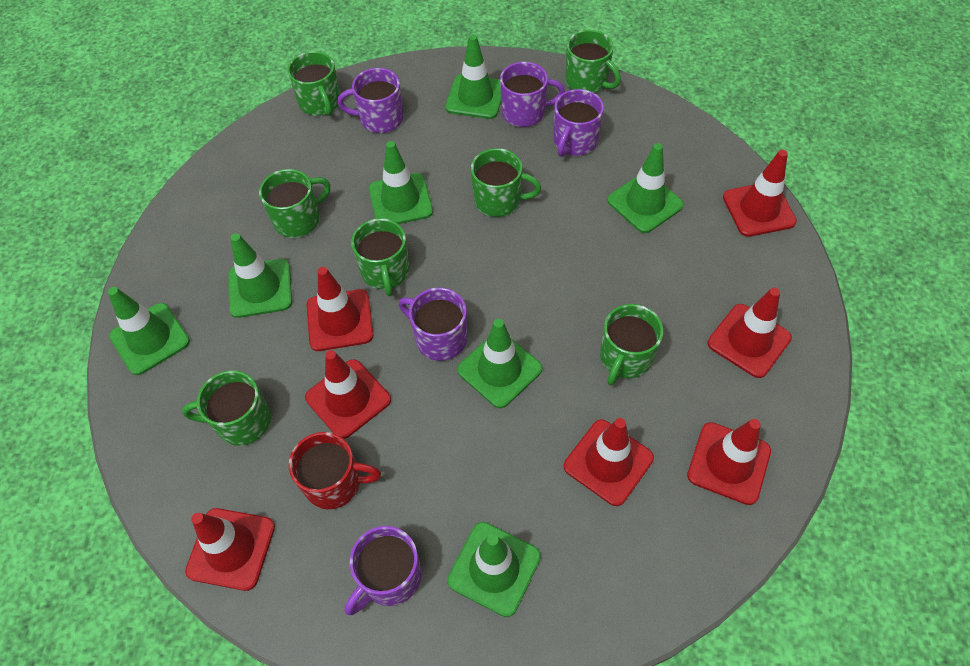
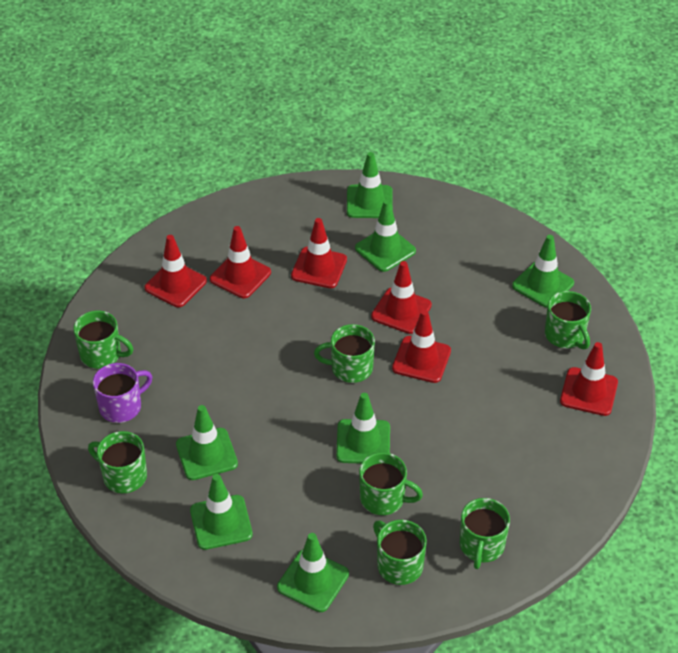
purple mug: [338,68,403,133] [345,526,422,615] [399,288,467,361] [500,62,565,127] [553,89,604,157] = 5 -> [93,363,153,423] = 1
red mug: [289,432,381,509] = 1 -> none = 0
red traffic cone: [185,508,275,591] [305,350,391,439] [307,267,373,351] [564,418,654,506] [687,419,771,505] [708,287,792,378] [723,150,797,237] = 7 -> [144,235,207,307] [210,226,271,298] [291,218,347,288] [371,261,432,334] [392,310,451,383] [560,342,618,416] = 6

